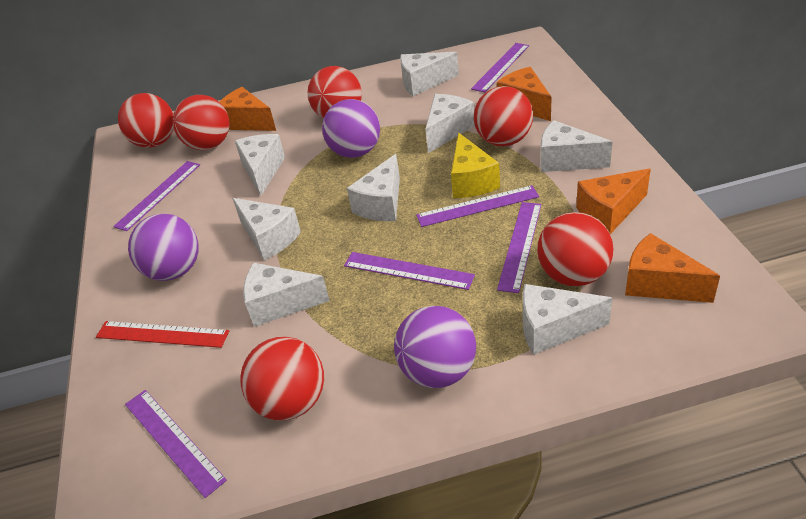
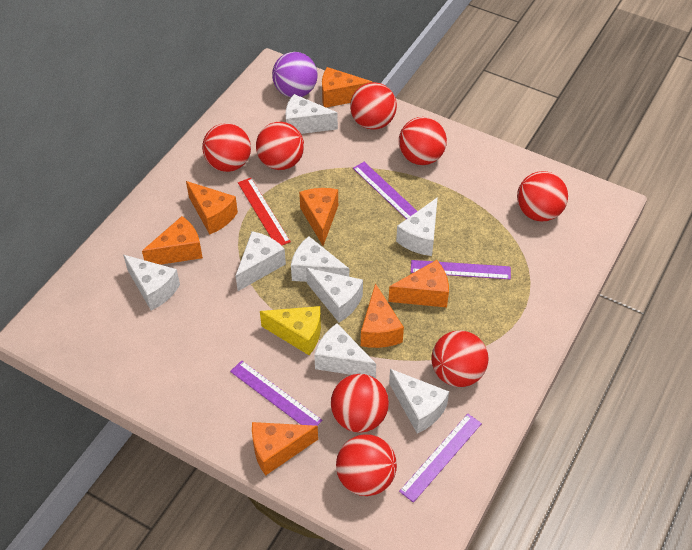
orange cheese: [220,87,276,131] [497,67,552,121] [576,168,651,234] [625,233,720,303] = 4 -> [142,216,203,265] [186,181,238,235] [252,422,318,476] [299,188,338,246] [322,67,372,107] [361,283,404,348] [388,260,449,308] = 7
purple ball: [128,214,199,281] [322,99,380,158] [394,306,476,388] = 3 -> [272,52,318,97] = 1
purple ruler: [113,161,200,231] [125,390,227,498] [344,252,475,290] [416,185,539,227] [471,43,529,92] [497,202,541,293] = 6 -> [230,360,323,426] [353,162,417,219] [399,414,482,503] [411,260,511,279] = 4
red ball: [118,93,174,148] [173,95,230,150] [240,337,324,421] [308,66,362,118] [474,86,533,146] [537,212,614,286] = 6 -> [202,123,251,172] [256,122,304,170] [331,374,389,433] [336,434,397,496] [350,82,397,130] [399,117,447,165] [431,330,489,387] [517,171,568,221] = 8

